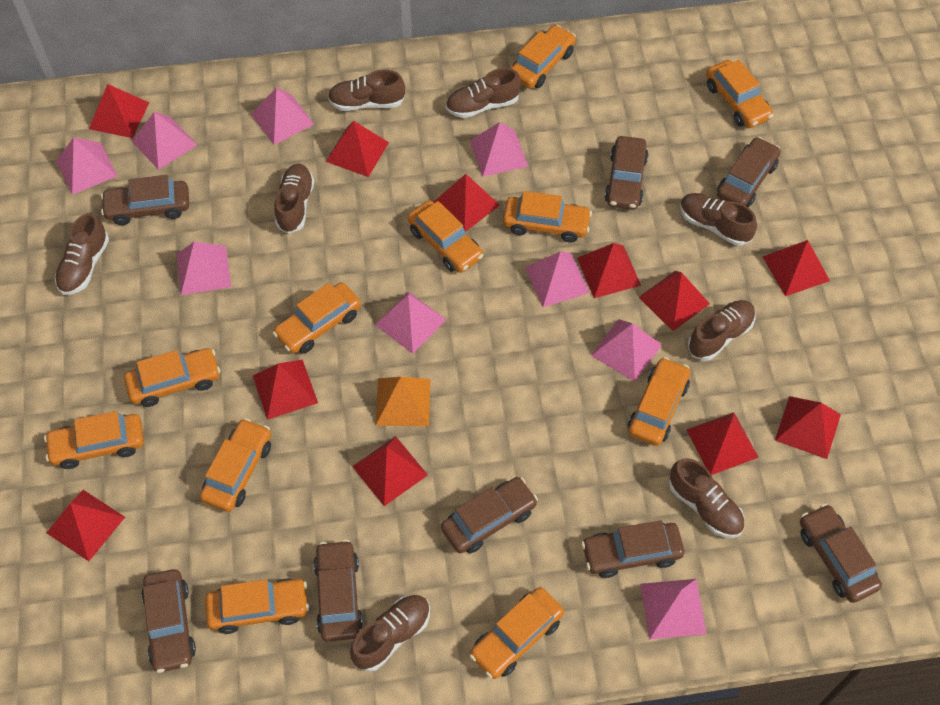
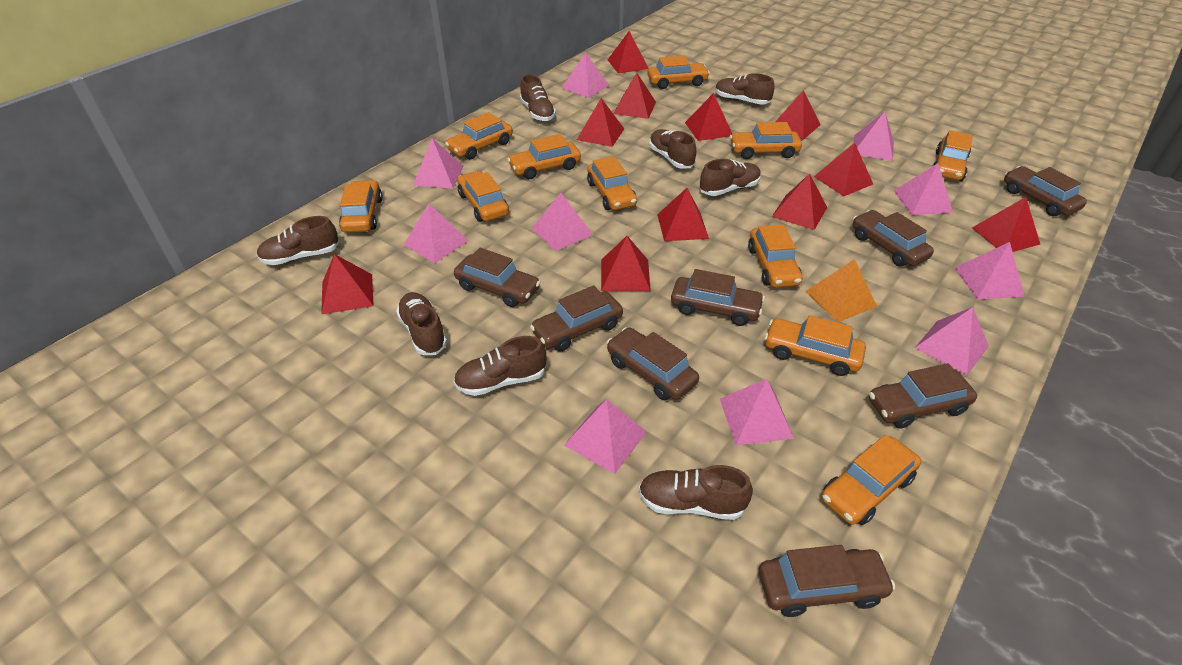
pink pyramid: [56,137,117,195] [132,112,197,170] [177,242,231,295] [251,87,314,145] [375,292,446,354] [470,122,528,177] [525,251,590,307] [591,319,662,382] [640,579,707,640] = 9 -> [404,204,469,263] [413,138,464,189] [532,193,593,251] [562,52,609,98] [564,399,647,474] [720,379,794,445] [854,111,894,161] [894,163,953,215] [915,307,989,375] [954,242,1024,300] = 10

